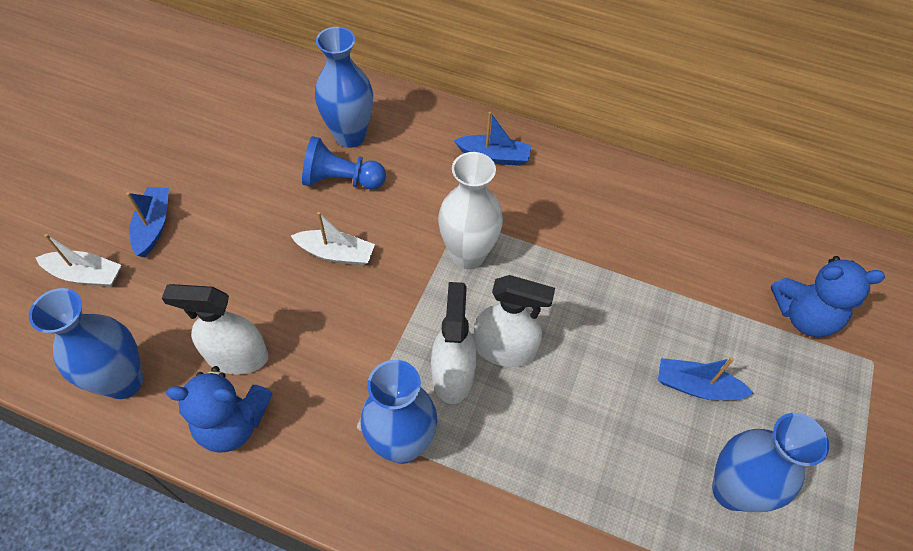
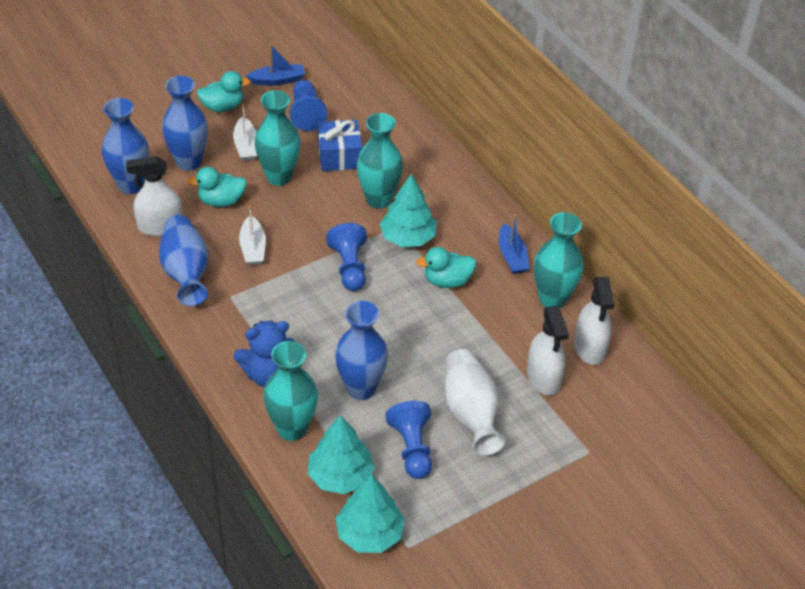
blue boat: [126,187,169,257] [454,112,532,166] [658,357,754,400] = 3 -> [246,44,305,86] [499,215,530,274] = 2
blue gift: none = 0 -> [317,120,362,171] = 1
blue pawn: [302,136,386,189] = 1 -> [290,80,327,131] [326,223,367,291] [385,401,432,479] = 3
blue teddy bear: [166,366,273,453] [771,256,885,337] = 2 -> [233,320,296,387] = 1
turquoise duck: none = 0 -> [187,167,247,207] [197,71,251,112] [416,247,476,288] = 3
turquoise tree: none = 0 -> [308,415,375,494] [336,474,405,553] [379,174,437,247] = 3
turquoise vase: none = 0 -> [255,90,301,186] [263,341,318,441] [357,113,403,209] [534,212,584,308] = 4

